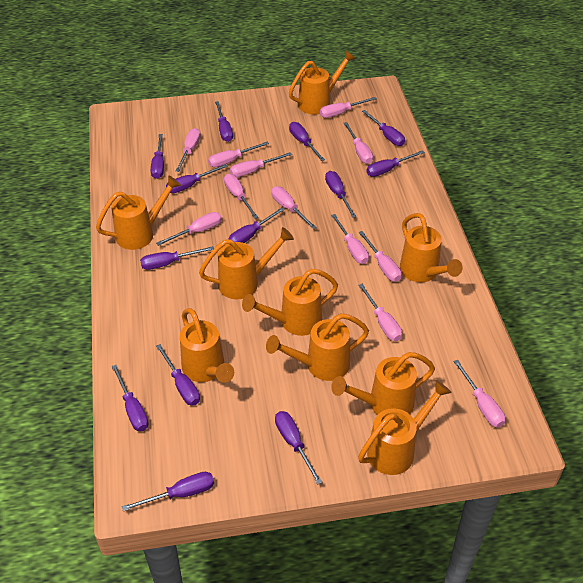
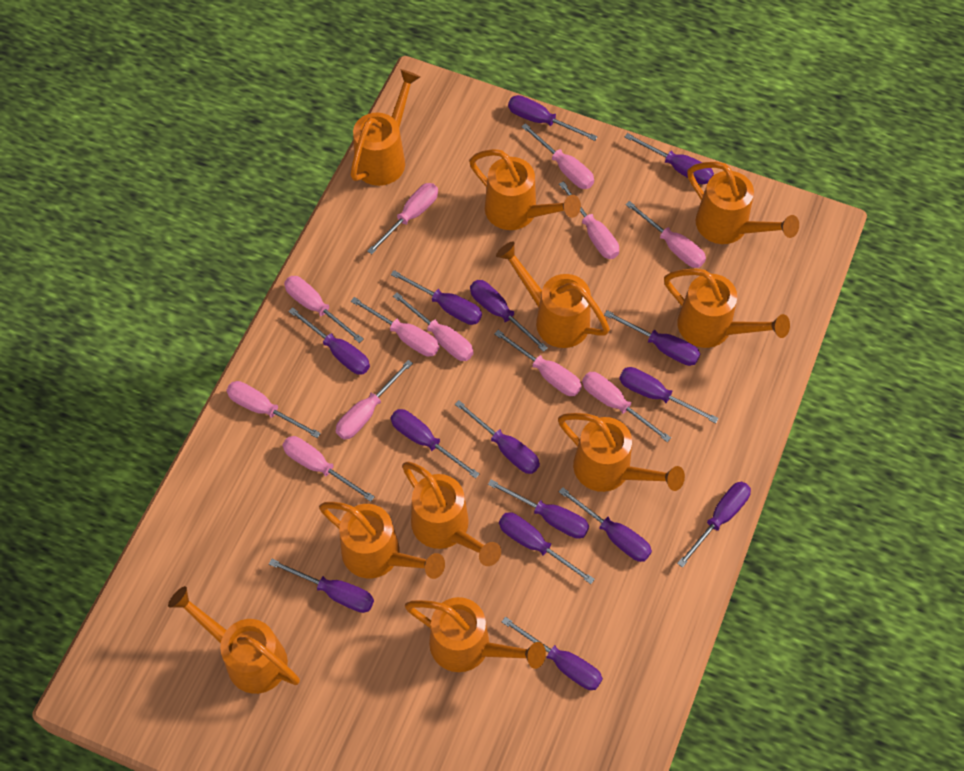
orange watering can: [96,175,181,250] [180,308,234,383] [199,227,294,299] [242,269,338,336] [266,313,369,381] [289,50,356,115] [331,352,435,415] [358,380,452,475] [400,213,463,282] = 9 -> [168,586,300,694] [319,502,445,579] [350,69,420,186] [402,462,501,566] [405,597,546,672] [469,149,581,230] [496,241,610,348] [558,413,685,492] [664,268,790,348] [687,162,799,244] = 10
purple screwdriver: [112,365,148,431] [122,472,214,511] [140,246,214,270] [151,134,164,179] [156,344,200,406] [166,164,228,193] [215,101,233,142] [229,207,285,243] [275,411,322,485] [289,122,325,161] [325,171,356,218] [362,110,405,146] [366,150,425,177] = 13 -> [269,559,374,613] [288,307,370,375] [391,270,482,325] [391,409,480,479] [455,400,540,474] [470,280,548,352] [488,479,589,539] [499,512,595,584] [502,617,603,690] [508,95,598,141] [559,487,652,562] [604,310,700,366] [619,367,719,423] [625,133,714,184] [677,481,751,568] = 15

